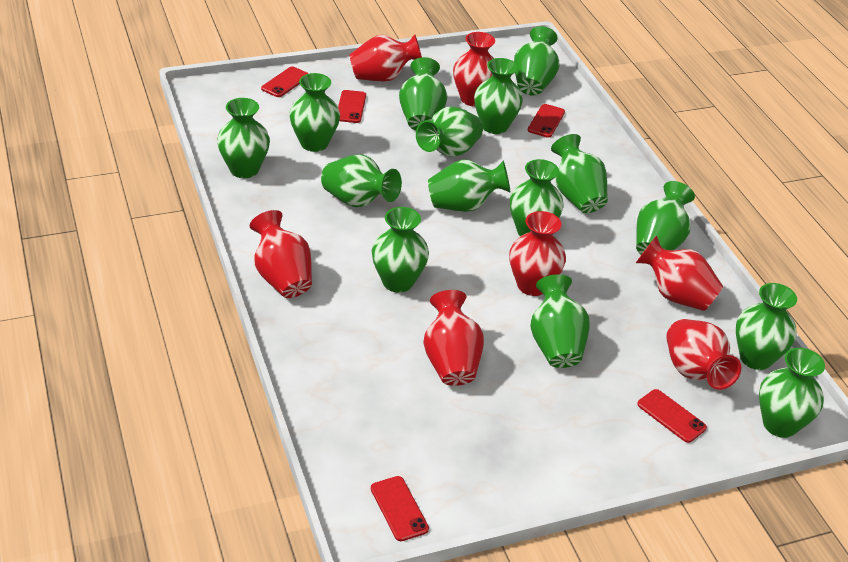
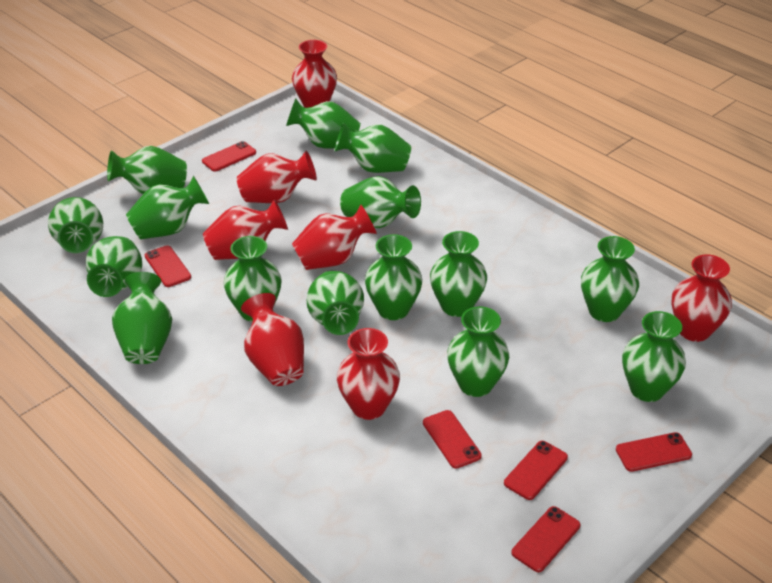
red phone: [261,66,309,97] [338,90,366,123] [371,476,429,541] [528,104,565,138] [637,389,707,443] = 5 -> [145,245,191,287] [202,141,256,172] [423,410,482,469] [504,441,568,500] [511,506,580,572] [616,432,692,472] = 6

